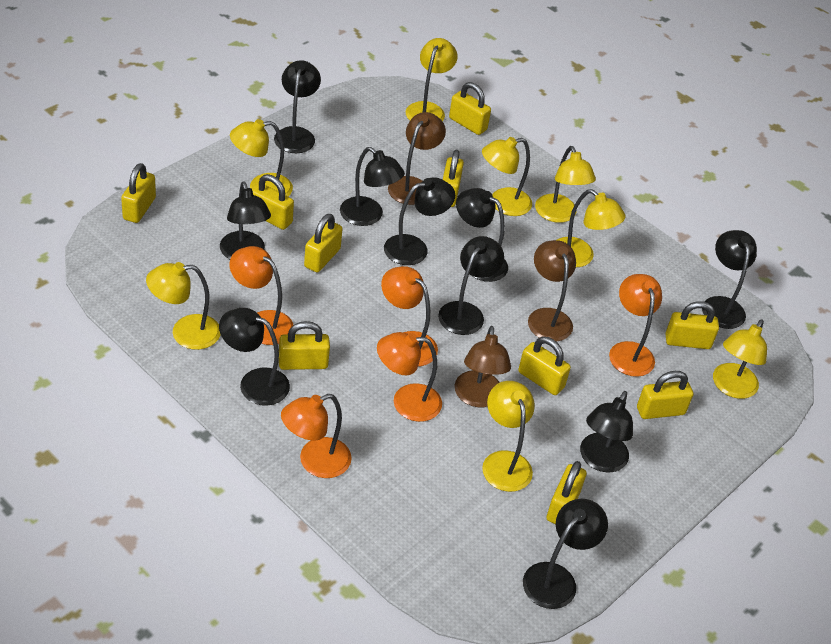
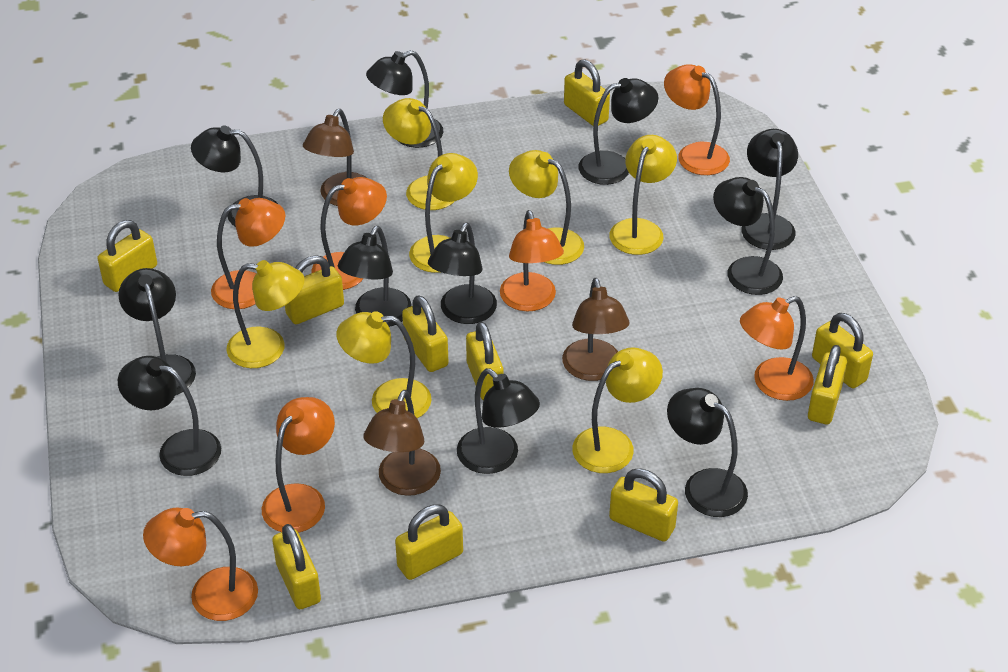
black lamp: [219,308,290,406] [220,181,271,259] [274,60,321,153] [340,147,405,226] [384,177,455,265] [438,236,504,335] [456,188,508,282] [523,499,608,609] [580,391,633,473] [702,230,757,329] = 10 -> [118,268,196,395] [118,356,221,476] [191,126,278,227] [338,226,412,327] [366,50,443,148] [428,222,497,324] [457,368,540,474] [578,78,658,185] [667,388,748,517] [713,177,783,295] [742,129,798,250] = 11
orange lamp: [229,246,293,345] [281,394,352,478] [377,332,442,422] [381,266,438,366] [609,274,662,377] = 5 -> [143,508,258,621] [211,198,285,309] [261,397,335,533] [311,177,387,290] [500,210,564,311] [664,64,730,175] [740,296,814,401] = 7
yellow lamp: [146,262,221,350] [230,119,293,197] [406,38,457,121] [482,137,532,216] [482,381,535,492] [535,146,596,223] [557,189,626,267] [713,320,767,399] = 8 -> [226,260,304,368] [336,311,432,418] [383,98,455,210] [409,153,478,273] [509,150,584,265] [572,347,663,473] [609,135,677,255] = 7

